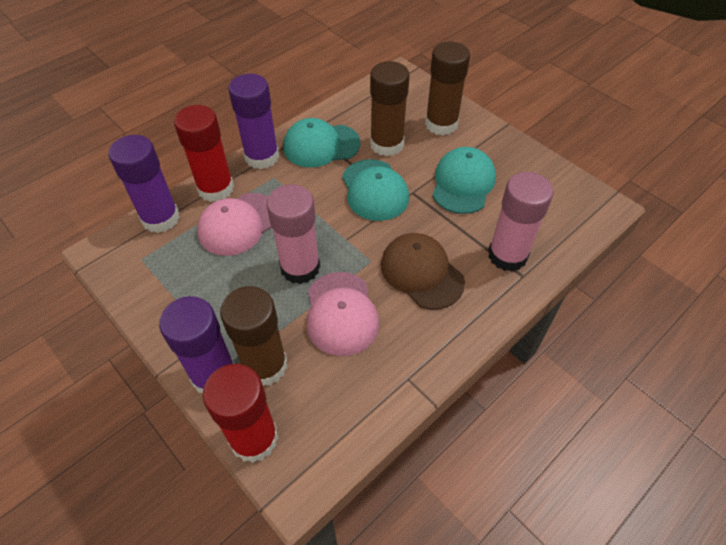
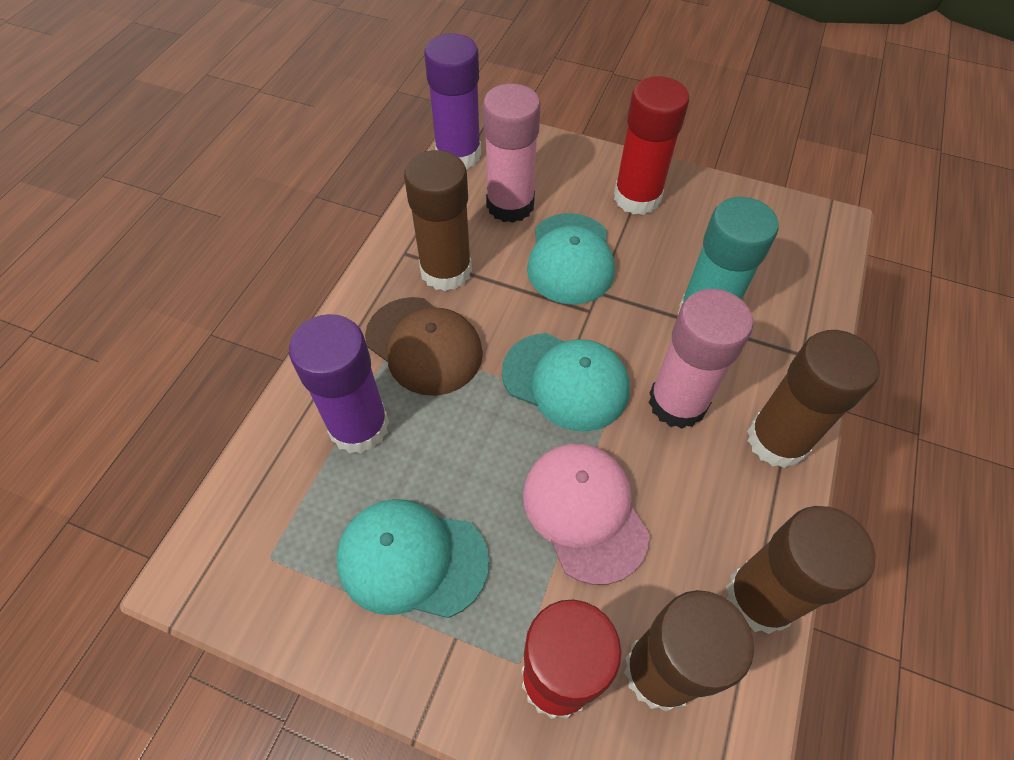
brown glue stick: [220,286,287,386] [370,61,410,156] [425,41,470,136] = 3 -> [404,150,472,291] [624,590,754,712] [726,506,876,634] [747,330,880,468] = 4
pink cap: [197,193,272,256] [307,272,379,356] = 2 -> [523,444,650,585] = 1
purple glue stick: [108,135,180,233] [159,296,235,393] [228,74,279,169] = 3 -> [289,314,389,454] [424,33,481,169] = 2
turquoise glue stick: none = 0 -> [678,197,779,314] = 1

